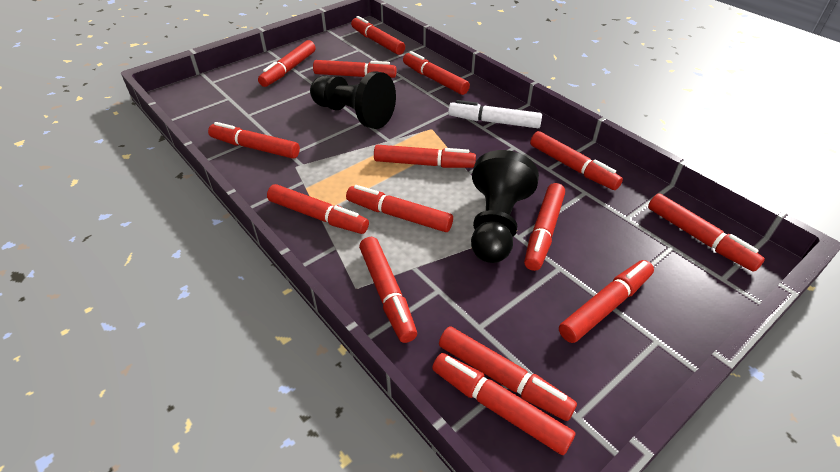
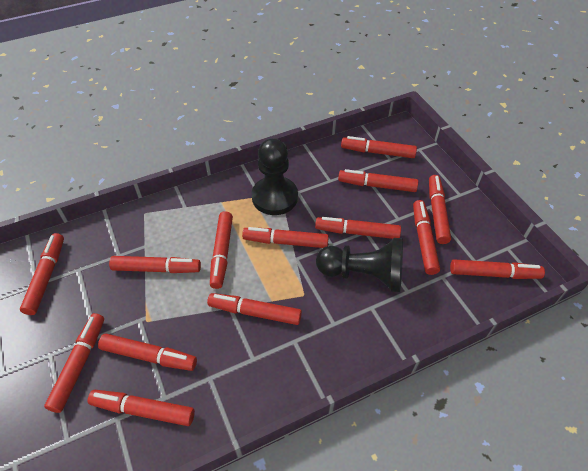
red marker: [208,122,300,159] [258,40,316,87] [267,184,369,234] [313,60,397,78] [346,185,453,232] [351,16,405,55] [359,237,417,343] [374,145,476,168] [403,51,470,95] [432,353,575,455] [439,326,577,421] [524,183,565,271] [530,131,623,190] [559,260,654,343] [648,193,765,272] = 15 -> [20,233,64,315] [44,313,104,413] [88,390,195,426] [98,334,197,371] [109,256,201,273] [207,293,302,325] [210,211,233,289] [242,227,329,248] [315,217,401,239] [338,169,418,192] [341,136,417,158] [413,200,440,275] [429,175,451,244] [450,259,545,279] = 14
white marker: [448,100,542,128] = 1 -> none = 0

